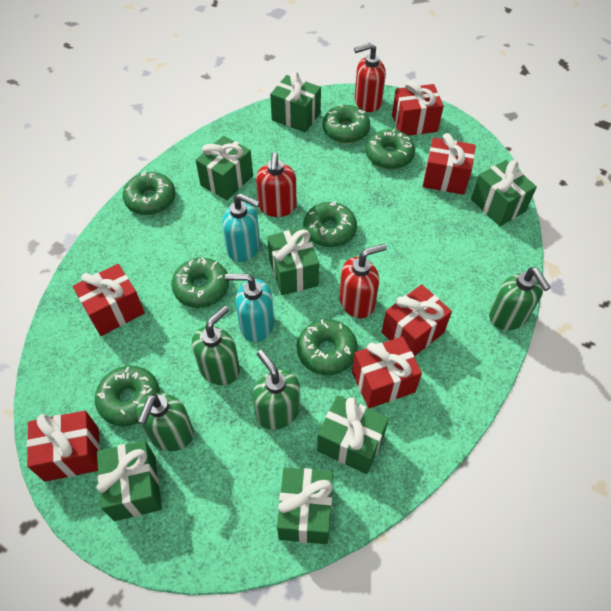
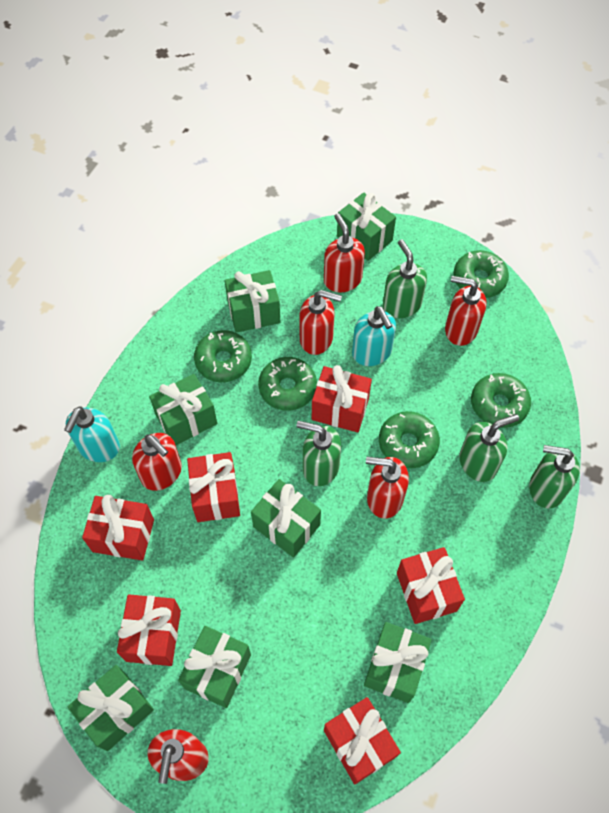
green donut: [95,366,160,426] [123,171,176,215] [171,257,229,308] [297,319,358,375] [303,201,357,247] [322,105,370,143] [366,129,415,169] = 7 -> [194,330,252,382] [258,357,317,411] [379,411,440,468] [453,250,509,298] [471,373,531,428] = 5
red soap dispenser: [256,152,297,217] [339,244,387,318] [354,43,386,112] = 3 -> [132,433,182,491] [148,729,209,784] [299,290,342,355] [324,213,365,293] [366,457,409,519] [445,276,487,346] = 6

